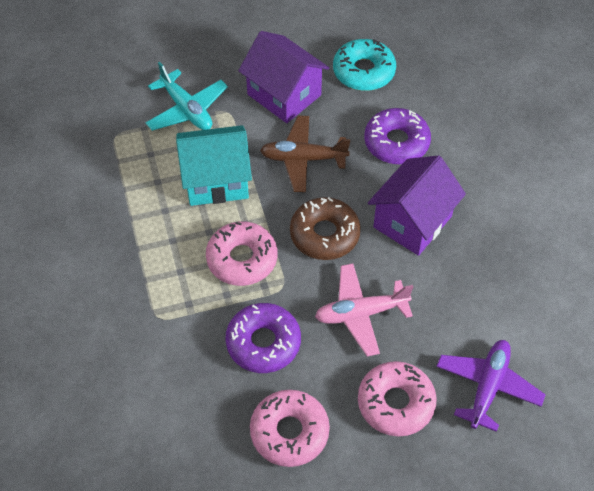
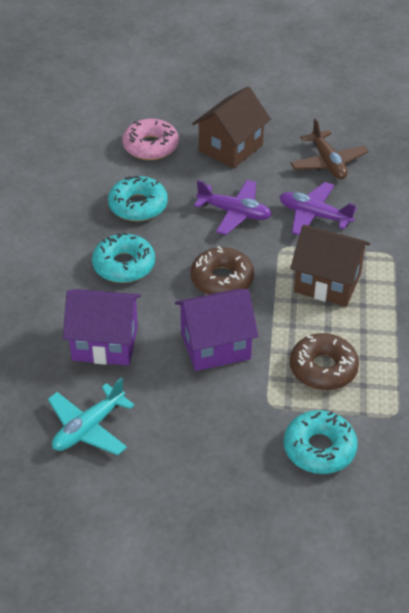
brown donut: [290,197,361,260] = 1 -> [191,246,254,295] [290,333,359,390] = 2
brown house: none = 0 -> [192,86,271,169] [290,225,370,307] = 2
pink donut: [206,221,277,286] [250,390,330,467] [358,361,437,437] = 3 -> [122,119,179,160] = 1
pink plane: [315,263,413,357] = 1 -> none = 0
purple donut: [225,303,301,373] [364,108,431,164] = 2 -> none = 0
purple plane: [436,340,546,432] = 1 -> [194,180,272,235] [279,182,357,235] = 2
turquoise donut: [333,39,396,91] = 1 -> [92,232,155,283] [108,176,168,221] [284,410,358,474] = 3
turquoise house: [176,125,252,206] = 1 -> none = 0

